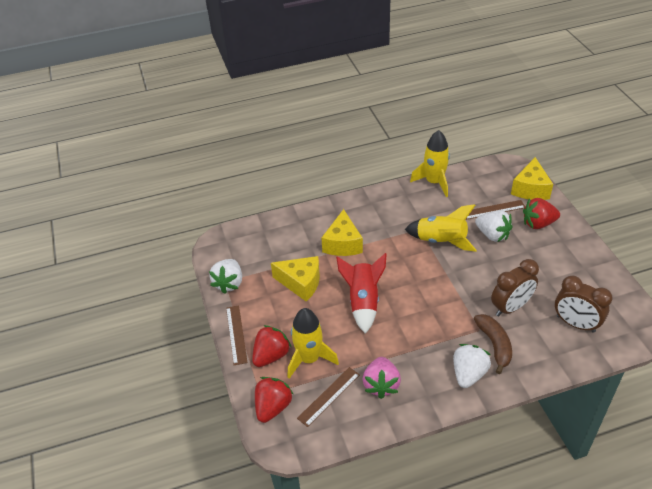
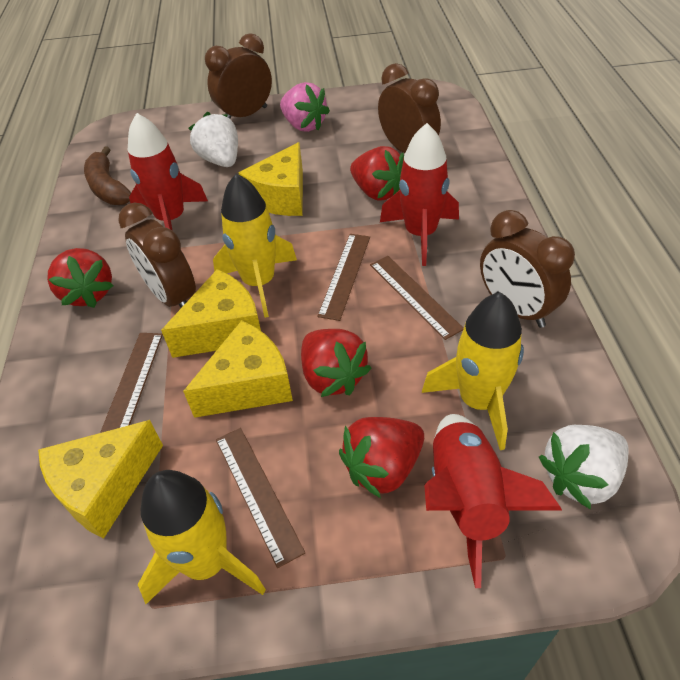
brown clock: [491,259,539,316] [555,276,613,333] = 2 -> [118,202,196,308] [205,33,272,119] [378,63,441,153] [480,210,575,328] = 4
brown ruler: [226,305,248,365] [297,367,360,427] [466,200,525,220] = 3 -> [100,333,163,433] [216,428,305,568] [317,234,370,321] [370,256,464,340] = 4
red rocket: [336,253,387,334] = 1 -> [128,113,208,230] [380,123,459,266] [424,414,562,588] = 3
red strawberry: [252,325,292,367] [255,377,293,423] [523,198,560,229] = 3 -> [47,248,114,308] [301,329,372,397] [339,417,424,498] [350,146,404,201] = 4
white strawberry: [209,259,242,294] [453,344,491,388] [475,210,513,242] = 3 -> [189,112,238,167] [539,425,629,509] = 2
yellow cheese: [271,256,320,301] [321,209,363,256] [511,157,553,200] = 3 -> [38,420,163,539] [161,269,261,358] [183,320,293,418] [239,142,303,216] = 4

